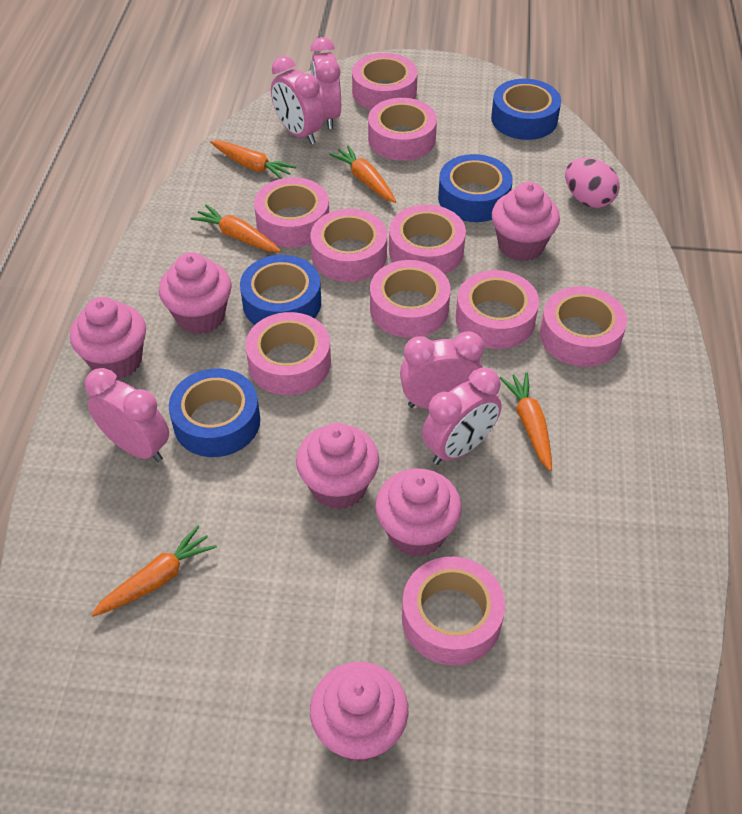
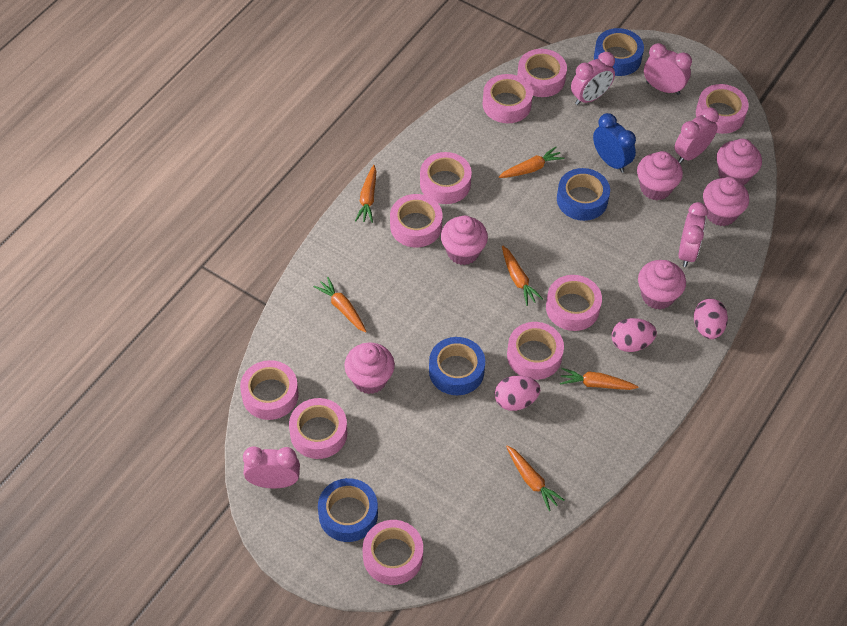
blue clock: none = 0 -> [593,113,636,173] = 1
orange carrot: [91,525,217,617] [190,204,281,252] [210,140,296,179] [329,145,396,203] [500,372,552,471] = 5 -> [314,277,367,333] [355,165,376,223] [499,147,565,178] [502,246,543,306] [506,445,565,511] [560,368,639,390] = 6
pink egg: [565,158,620,208] = 1 -> [495,375,540,411] [612,318,657,352] [694,298,728,339] = 3

